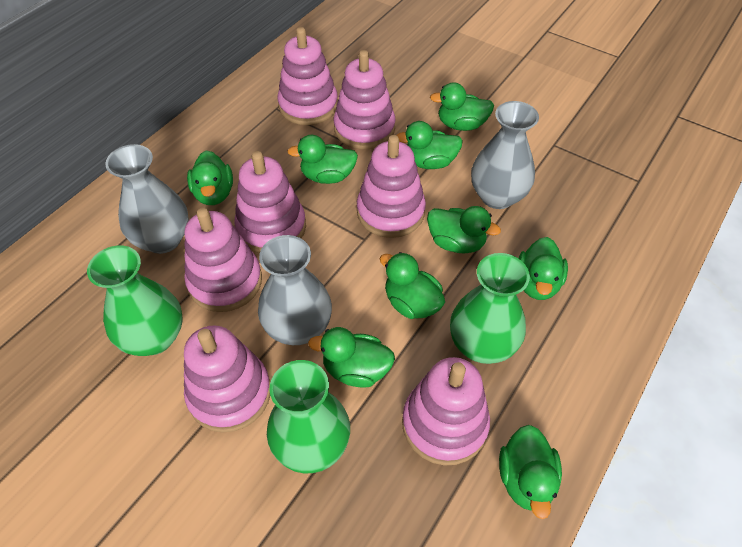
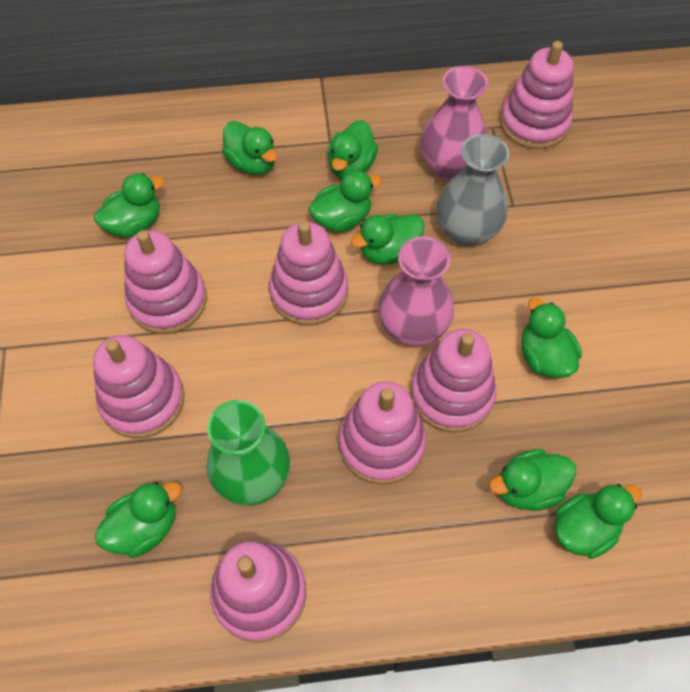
green vase: [87,246,183,356] [267,360,350,473] [450,253,530,364] = 3 -> [206,400,290,506] = 1
grey vase: [105,144,189,254] [258,235,332,345] [471,101,539,209] = 3 -> [437,134,509,246] = 1
pink vase: none = 0 -> [379,237,454,346] [421,66,488,180] = 2

